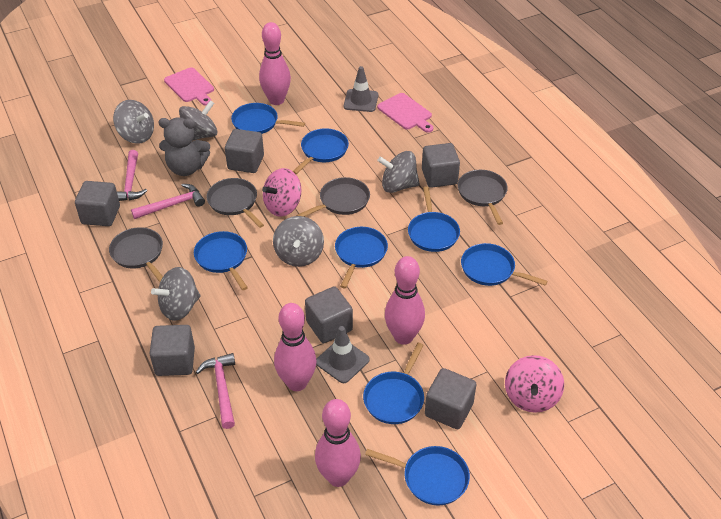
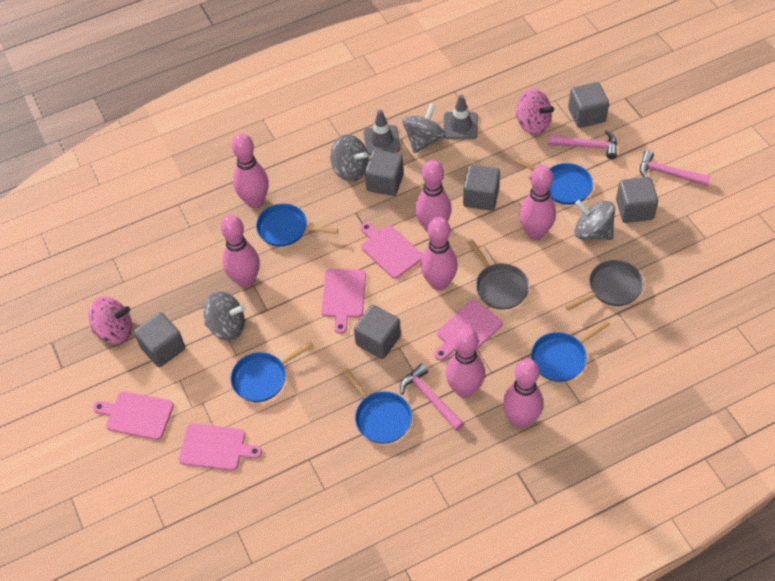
blue pan: [194,231,248,290] [231,103,305,134] [293,128,349,174] [335,227,388,289] [363,343,424,424] [365,446,470,505] [408,187,460,252] [461,243,548,286] = 8 -> [230,341,314,402] [256,204,338,247] [343,369,412,444] [515,158,593,205] [531,320,610,382] = 5
grey pan: [109,227,163,282] [206,178,264,228] [296,177,370,217] [458,170,508,225] = 4 -> [468,240,529,310] [565,260,644,311] = 2
grey spinning top: [113,100,154,144] [151,267,200,321] [179,100,218,141] [273,216,324,267] [377,151,420,193] = 5 -> [203,291,245,341] [330,134,369,182] [402,103,446,153] [575,200,615,240] = 4
grey teddy bear: [159,117,210,176] = 1 -> none = 0
pink bowling pin: [259,22,291,105] [274,303,317,391] [315,399,361,487] [385,256,425,345] = 4 -> [221,215,260,288] [232,133,269,208] [415,160,451,233] [421,217,458,291] [446,327,485,398] [503,359,543,428] [519,165,556,240] = 7
pink cutting board: [164,67,214,106] [377,93,433,133] = 2 -> [93,391,174,440] [179,423,262,471] [321,269,366,334] [360,222,423,279] [434,300,503,361] = 5

